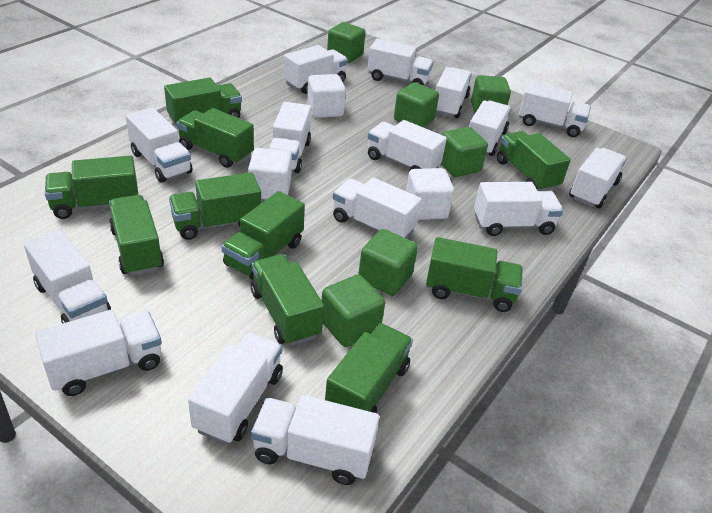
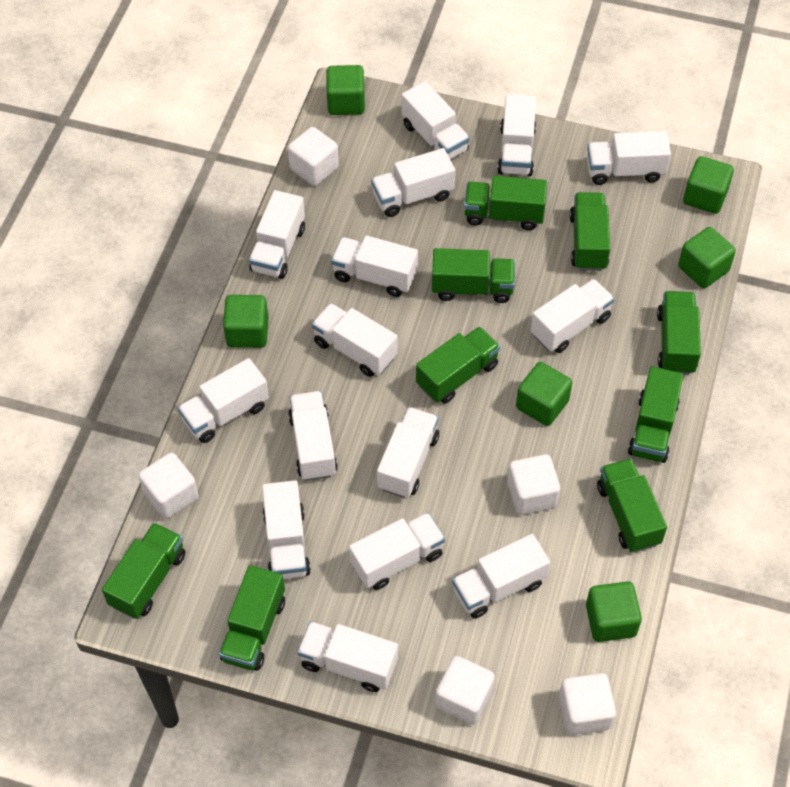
green truck: [45,156,138,219] [109,195,164,276] [164,78,242,126] [169,172,261,240] [177,108,254,168] [222,191,305,280] [251,254,324,346] [325,323,413,413] [426,237,523,312] [497,131,571,191] = 10 -> [102,523,185,619] [219,565,285,671] [416,326,500,404] [432,248,515,303] [464,176,547,230] [570,192,610,271] [597,458,667,553] [628,367,683,463] [657,291,701,375] = 9
white cube: [248,148,292,199] [307,74,346,118] [406,168,454,220] = 3 -> [138,453,199,519] [288,127,339,186] [435,656,495,725] [507,454,560,515] [559,673,616,736] = 5

